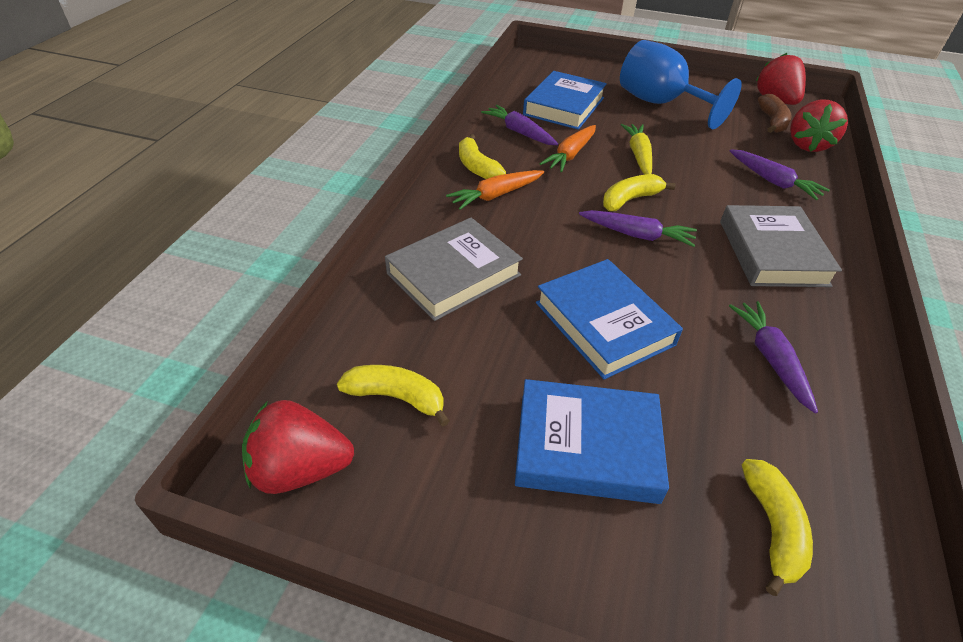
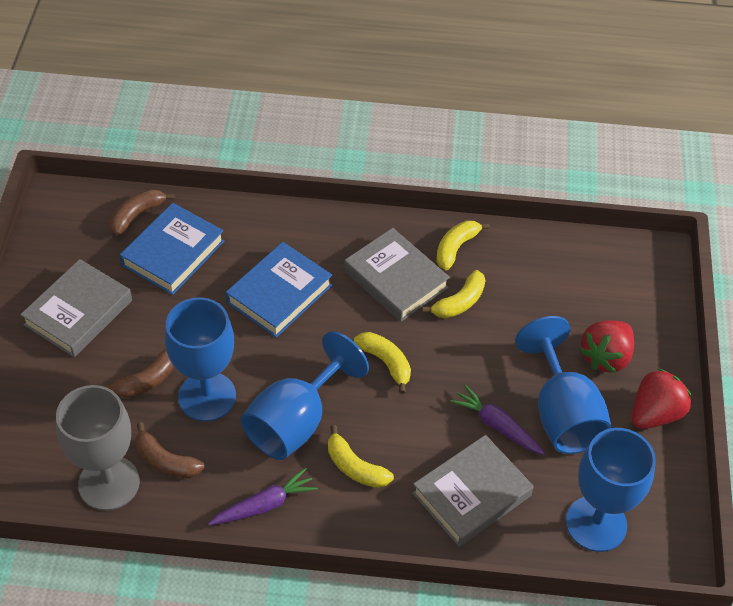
blue book: [515,379,669,504] [523,71,607,130] [536,259,683,380] = 3 -> [120,203,224,295] [226,242,332,338] = 2
blue goblet: [620,40,742,129] = 1 -> [165,297,236,421] [241,331,369,460] [515,316,612,454] [566,428,656,552] = 4
brown banana: [758,94,792,133] = 1 -> [100,349,174,398] [110,189,174,235] [135,422,205,478] = 3
grey book: [385,218,523,321] [720,205,842,287] = 2 -> [20,259,132,357] [344,228,450,322] [412,435,534,547] = 3
grey goblet: none = 0 -> [56,385,140,511] = 1
orange carrot: [446,170,544,210] [540,125,596,172] = 2 -> none = 0
purple carrot: [481,105,558,145] [579,210,697,247] [729,301,818,414] [730,149,830,200] = 4 -> [208,468,318,525] [450,385,545,455] = 2
red strawberry: [242,400,354,494] [756,53,806,105] [790,100,848,152] = 3 -> [579,320,634,373] [631,368,692,429] = 2
yellow carrot: [621,124,652,175] = 1 -> none = 0

